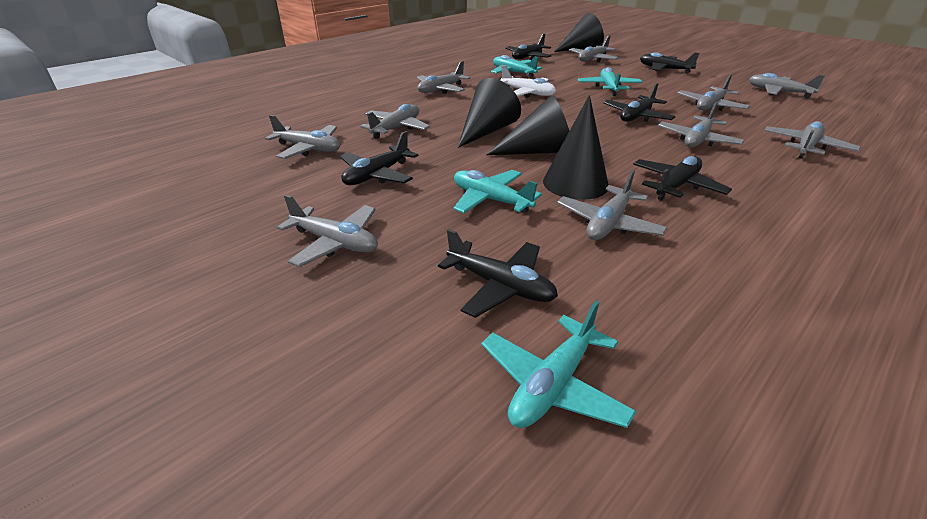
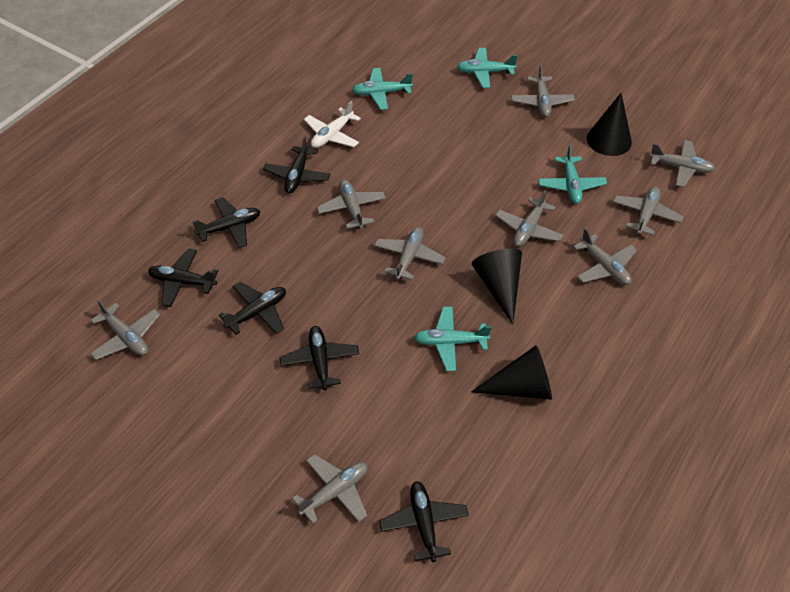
black cone: [458,78,521,148] [486,95,569,155] [543,95,609,200] [554,13,604,52] = 4 -> [471,345,552,400] [472,249,522,325] [587,93,632,156] = 3
grey plane: [265,115,340,159] [277,195,378,267] [360,104,430,139] [416,61,470,94] [557,170,667,240] [569,35,619,62] [658,102,745,147] [677,75,750,111] [749,73,825,98] [764,121,860,159] = 10 -> [90,299,160,360] [292,454,368,524] [317,179,386,229] [374,227,446,280] [495,190,564,247] [511,65,575,117] [573,228,637,285] [613,187,683,236] [649,140,715,187] = 9

